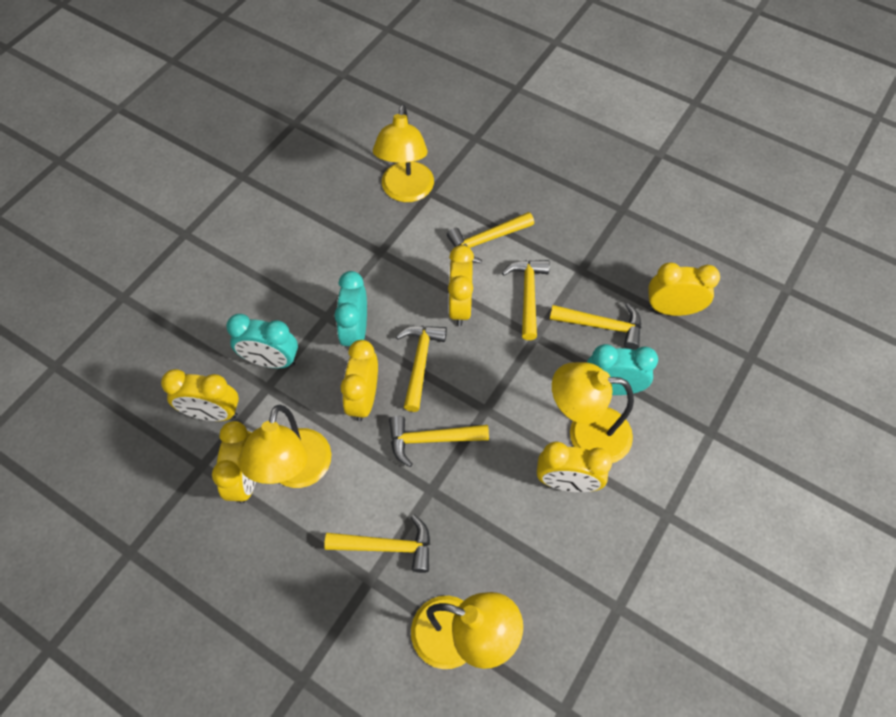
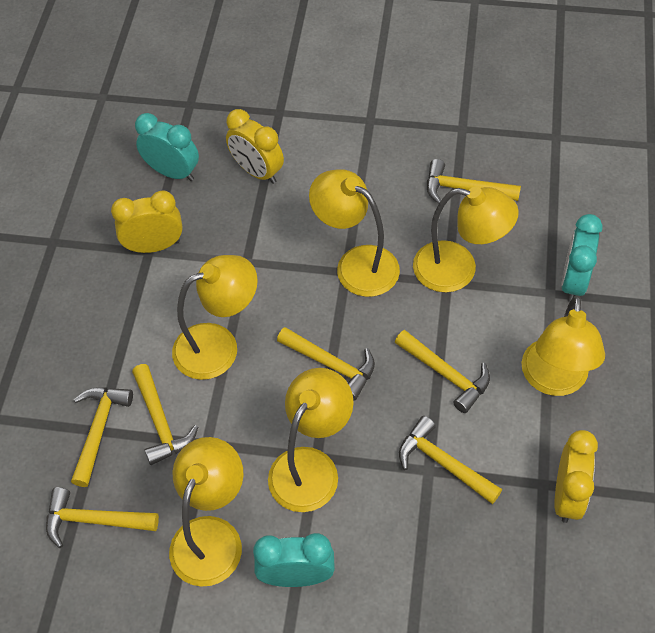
yellow clock: [161,369,239,421] [212,421,256,504] [341,340,378,421] [448,245,474,326] [537,441,612,492] [648,262,720,316] = 6 -> [111,191,183,253] [226,109,284,184] [554,430,598,523] = 3
yellow hammer: [324,515,430,573] [389,416,489,467] [396,326,447,412] [447,212,534,263] [502,260,550,340] [549,303,641,350] = 6 -> [46,487,159,548] [71,387,133,487] [132,364,198,465] [277,327,375,401] [395,330,490,413] [399,416,502,504] [427,159,521,204] = 7
yellow lamp: [239,405,331,488] [373,105,434,202] [411,592,523,669] [552,362,634,463] = 4 -> [169,437,243,587] [172,255,258,380] [268,368,354,512] [309,169,400,297] [413,186,519,293] [521,295,605,396] = 6

